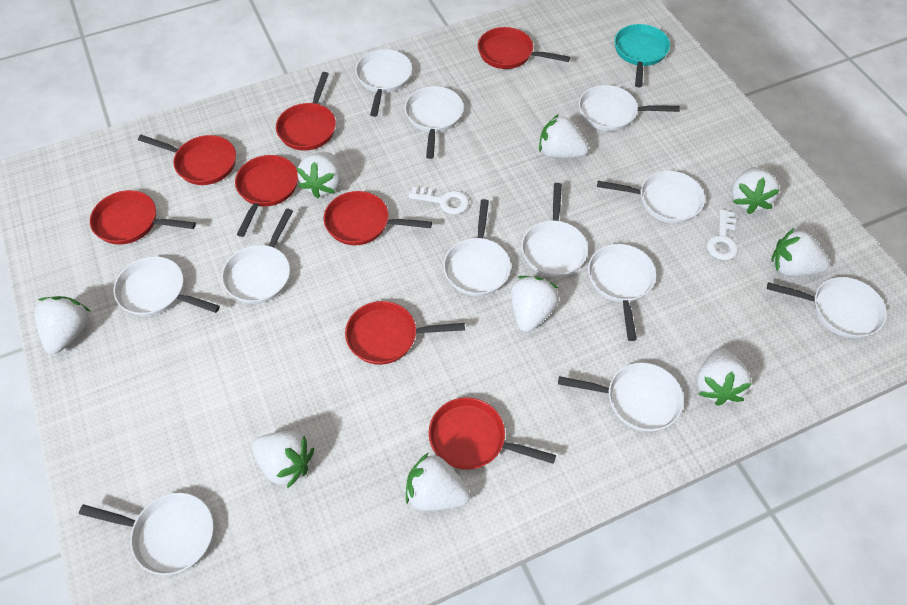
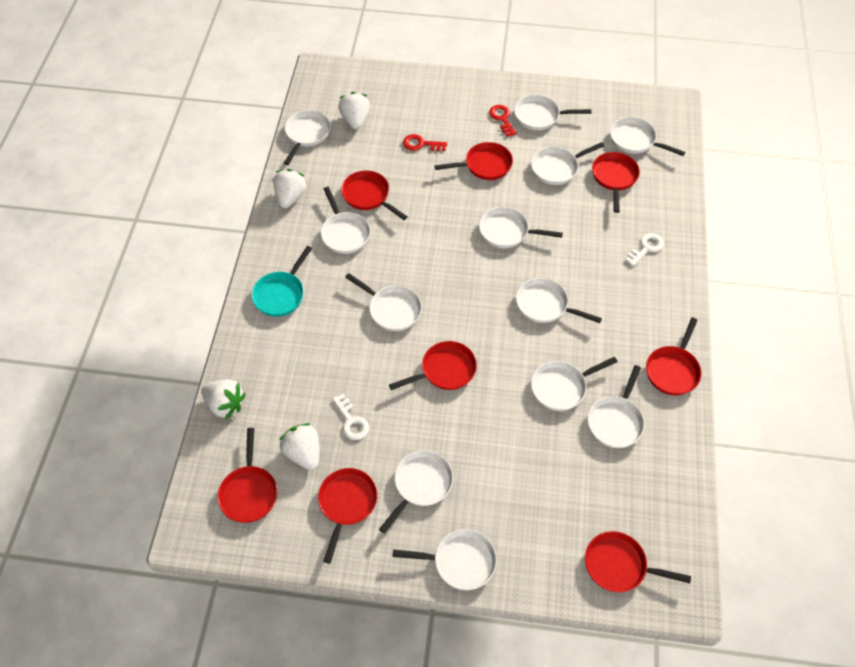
red key: none = 0 -> [403,134,447,151] [489,105,517,137] = 2
white strawberry: [35,296,91,354] [252,431,314,489] [297,152,341,198] [406,453,470,511] [511,276,559,332] [539,114,589,159] [697,348,751,406] [732,167,779,214] [771,228,830,276] = 9 -> [201,379,246,420] [273,169,307,209] [279,423,319,470] [338,92,370,130] = 4

